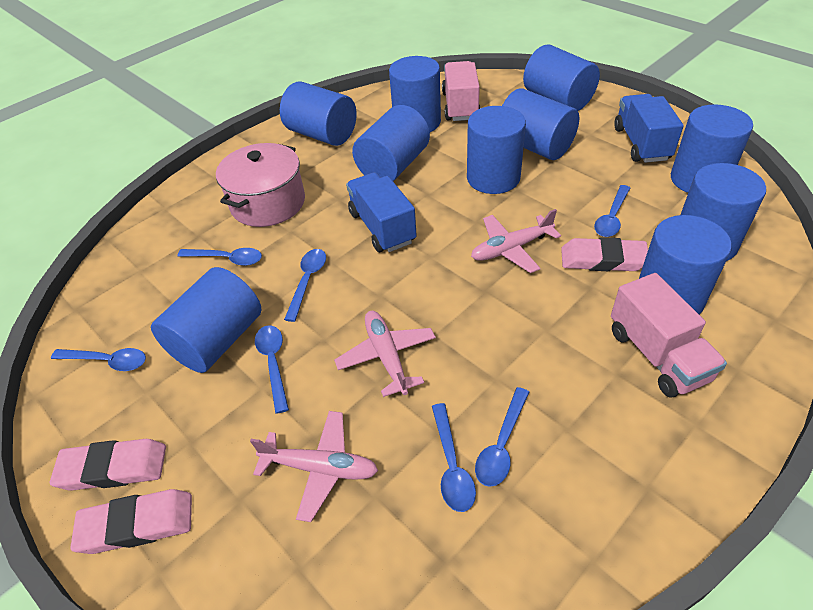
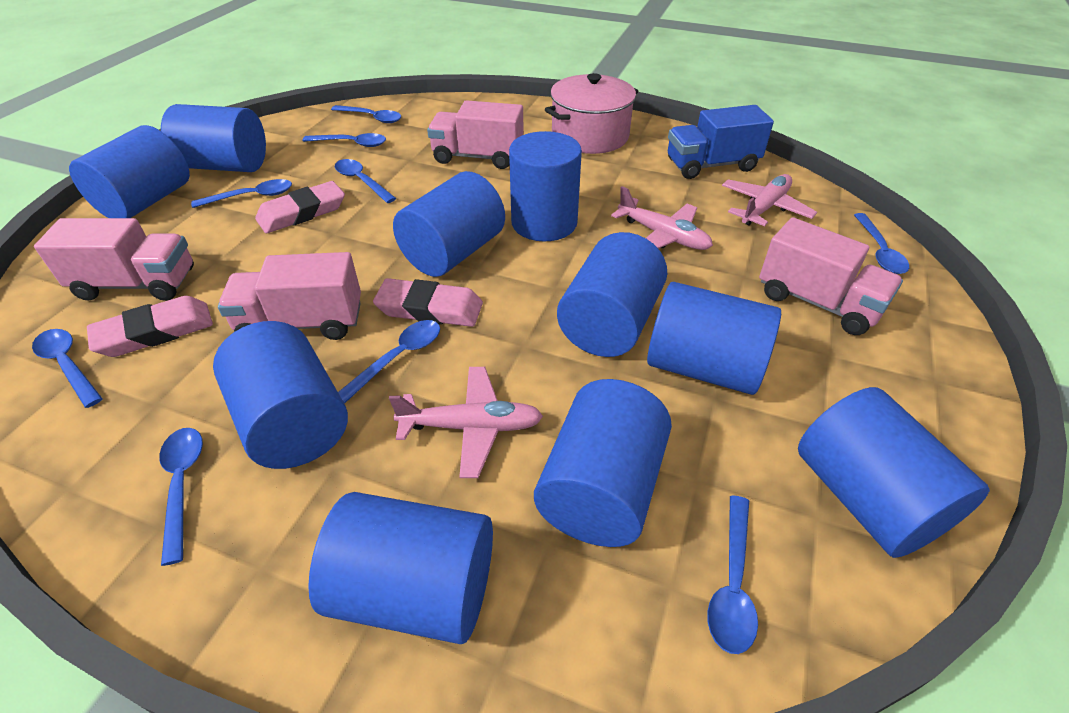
blue spoon: [51,348,146,371] [177,248,262,266] [255,325,289,414] [284,249,326,322] [432,403,476,512] [475,387,529,487] [594,185,630,237] = 7 -> [32,329,103,408] [159,428,203,566] [191,179,292,208] [303,133,386,147] [331,105,401,123] [335,159,396,203] [338,320,440,403] [707,495,758,654] [854,213,909,274] = 9
blue truck: [346,172,417,252] [614,94,684,163] = 2 -> [668,105,774,179] = 1
pink truck: [442,61,481,121] [611,273,727,397] = 2 -> [34,218,194,301] [218,252,361,340] [427,100,524,169] [759,217,903,335] = 4

